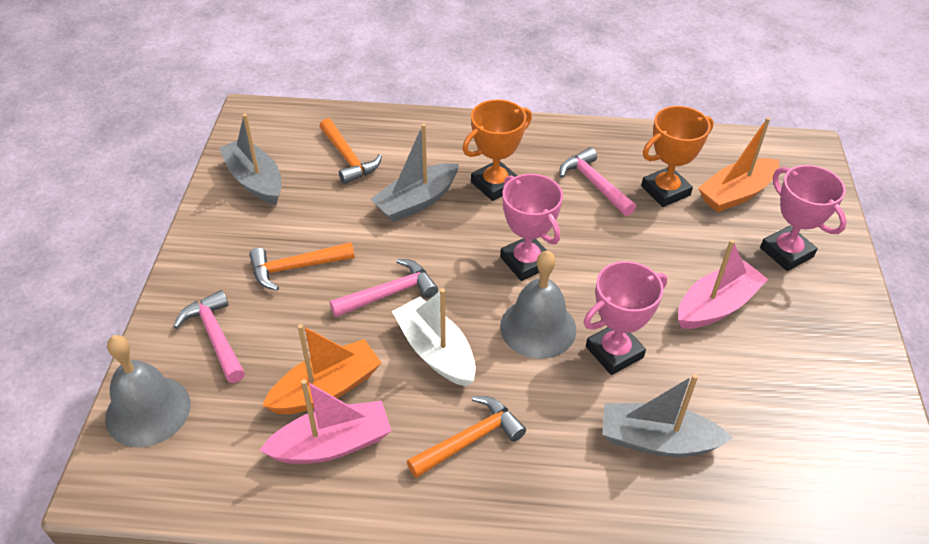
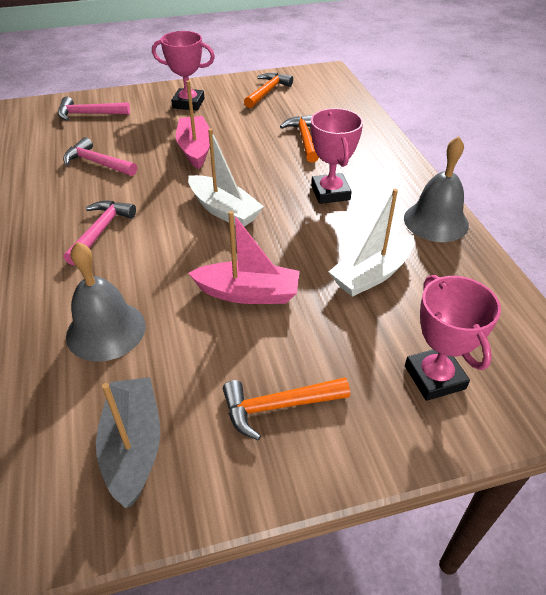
grey boat: [219,114,282,205] [370,124,459,222] [602,374,733,457] = 3 -> [96,377,160,508] = 1
orange boat: [262,324,381,414] [698,117,779,212] = 2 -> none = 0
orange trophy: [462,99,532,201] [641,106,714,207] = 2 -> none = 0
white boat: [392,288,476,387] = 1 -> [188,128,264,227] [329,189,415,297] = 2

